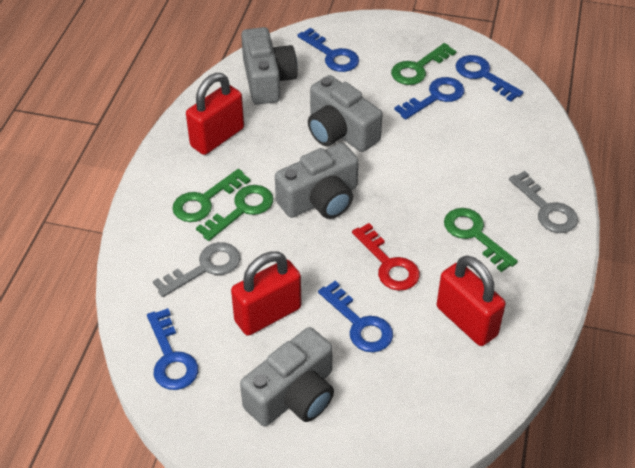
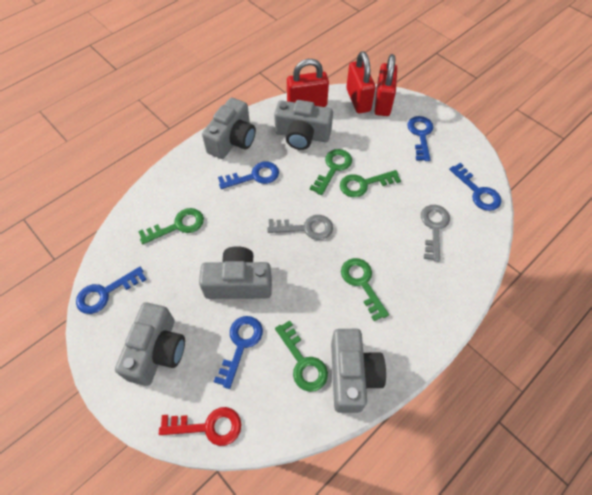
green key: [172,169,250,222] [196,185,273,241] [391,43,456,85] [444,208,518,272] = 4 -> [138,208,204,244] [275,320,328,392] [310,149,352,195] [340,170,401,197] [341,258,389,321] = 5
grey camera: [240,327,334,426] [241,27,298,105] [275,143,359,219] [308,75,383,152] = 4 -> [115,302,185,386] [199,246,272,299] [202,98,256,159] [274,100,333,150] [331,329,386,413] = 5

